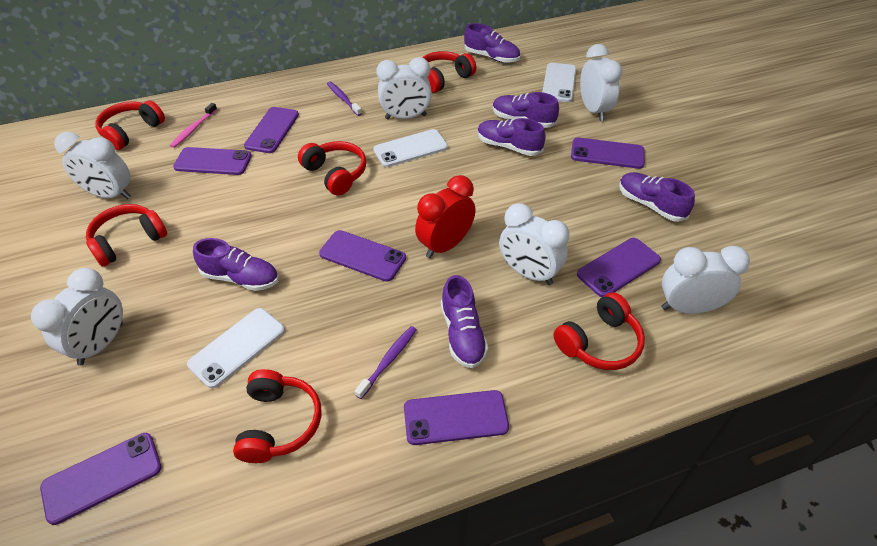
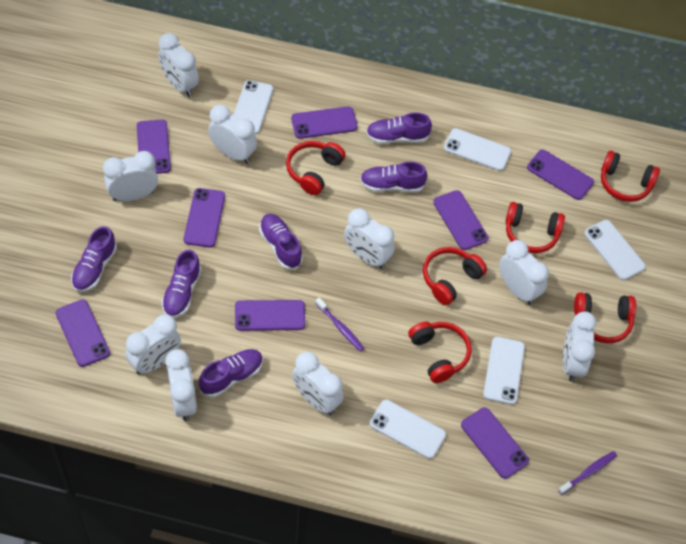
pink toothbrush: [170,103,217,148] = 1 -> none = 0
purple phone: [40,433,162,525] [173,147,252,175] [244,107,299,153] [319,230,406,282] [404,390,509,445] [571,138,645,169] [577,238,661,297] = 7 -> [56,299,110,367] [137,120,171,174] [184,188,225,248] [235,300,305,331] [291,106,358,139] [433,190,488,250] [461,407,529,479] [527,150,594,200] = 8
red clock: [415,175,476,258] = 1 -> none = 0
white clock: [31,268,123,365] [54,132,131,199] [376,57,432,120] [499,203,569,285] [580,44,623,121] [661,246,750,314] = 6 -> [103,151,158,201] [126,314,181,375] [158,33,199,97] [165,349,197,421] [208,105,257,164] [292,352,344,415] [344,208,395,269] [499,240,549,305] [563,312,596,382] = 9
white phone: [187,308,285,389] [373,129,448,167] [542,63,576,102] = 3 -> [234,80,273,134] [369,400,446,459] [444,128,511,171] [483,337,525,405] [584,220,646,280] = 5

